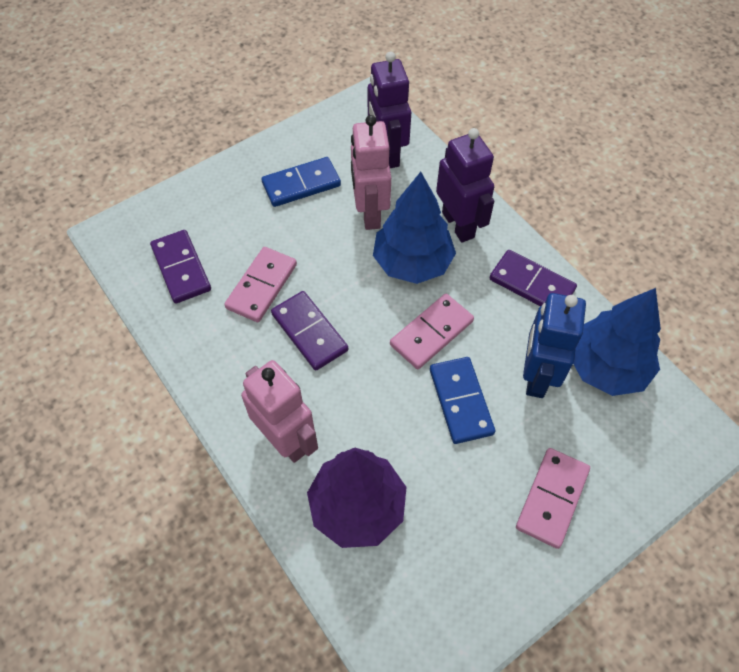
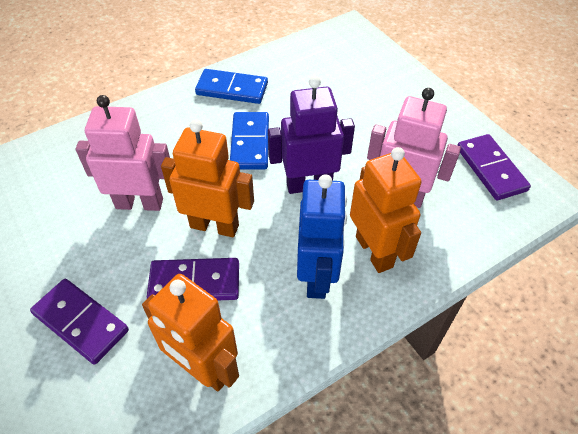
blue tree: [373,172,456,284] [573,288,661,396] = 2 -> none = 0
orange robot: none = 0 -> [142,274,239,392] [161,119,254,238] [350,147,421,273] = 3
pink domino: [224,247,297,322] [390,294,474,369] [516,448,590,549] = 3 -> none = 0
purple robot: [368,51,411,168] [436,128,494,243] = 2 -> [268,76,355,194] = 1
purple tree: [307,448,407,548] = 1 -> none = 0

